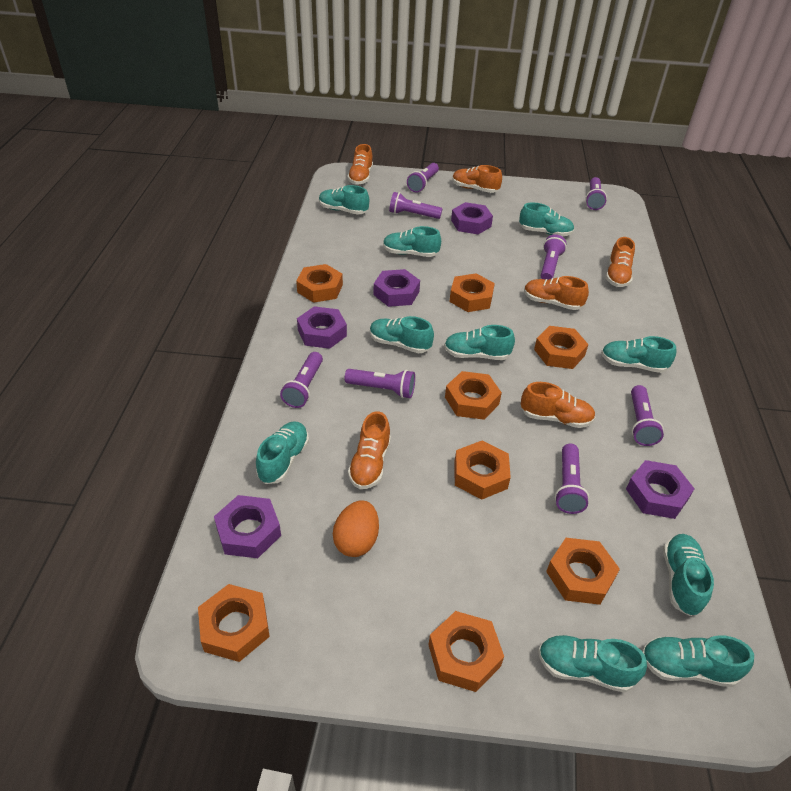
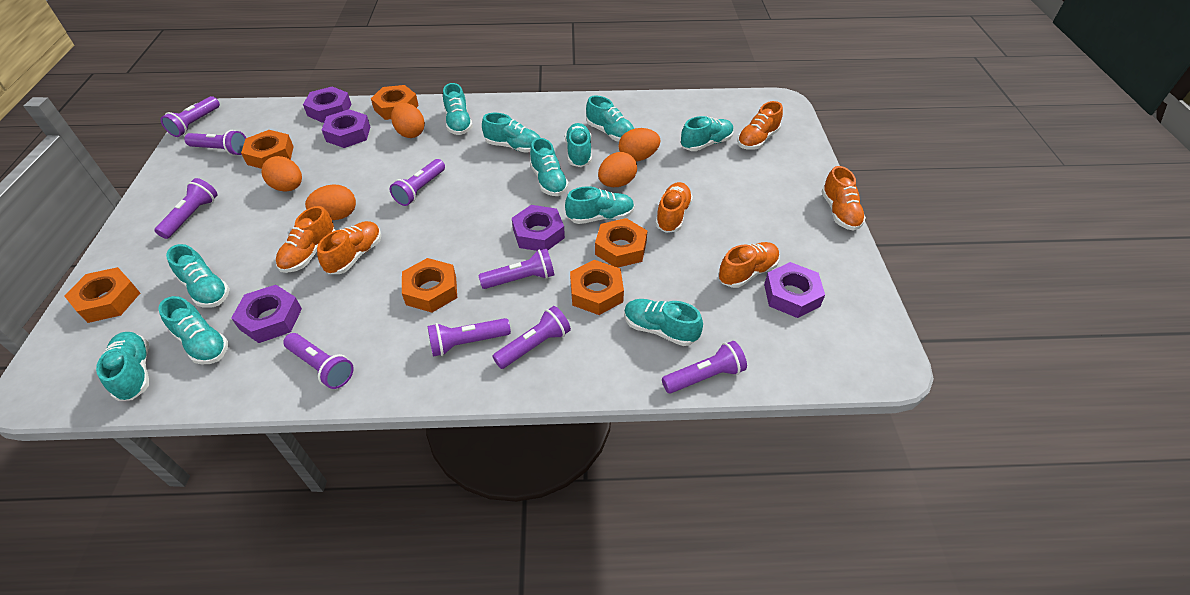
orange egg: [333,500,379,557] = 1 -> [261,156,302,192] [305,184,356,220] [391,103,425,138] [598,152,637,187] [619,128,660,161] = 5
orange nut: [198,584,270,662] [296,264,343,303] [428,611,504,692] [445,371,502,420] [449,273,495,312] [454,441,511,500] [534,326,589,369] [546,538,620,605] = 8 -> [65,267,140,323] [241,130,294,169] [371,85,419,120] [402,258,457,313] [570,260,624,315] [595,218,647,267] = 6
purple flashlight: [280,352,323,408] [344,369,415,398] [389,192,442,219] [407,163,439,193] [541,234,566,280] [555,444,589,514] [585,177,607,210] [631,385,664,446] = 8 -> [154,178,218,239] [161,96,220,137] [184,130,246,156] [283,333,354,389] [390,159,445,206] [428,318,511,357] [478,249,554,289] [492,306,571,369] [662,341,747,393] = 9
turquoise shoe: [256,421,309,484] [319,185,369,214] [370,316,434,353] [383,226,441,257] [444,325,515,360] [519,203,574,236] [538,635,647,693] [601,336,676,373] [642,635,754,687] [663,534,714,616] = 10 -> [96,332,149,401] [158,296,229,364] [166,244,230,308] [443,83,473,135] [482,113,540,153] [530,138,569,196] [565,123,592,167] [565,186,635,224] [586,95,634,142] [624,299,703,346] [681,116,734,151] = 11

